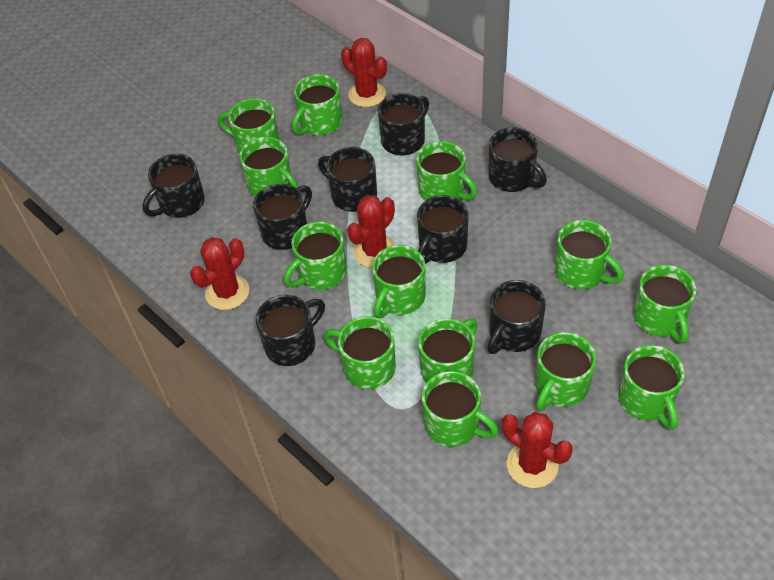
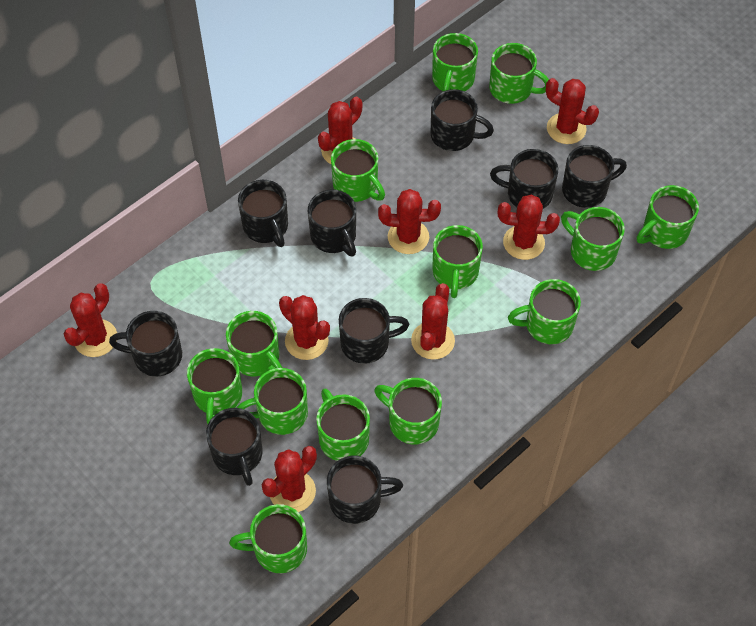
black mug: [142,154,205,218] [253,184,312,250] [256,295,325,366] [318,147,377,212] [378,93,429,155] [417,195,469,264] [487,280,546,354] [488,127,547,192] = 8 -> [109,311,182,377] [206,408,262,486] [238,180,288,247] [308,190,356,257] [327,456,403,524] [339,298,409,364] [431,89,494,151] [490,149,558,209] [562,145,627,208] = 9
red cactus: [190,237,249,310] [341,38,387,107] [347,195,395,268] [502,412,573,488] = 4 -> [64,283,117,357] [262,446,317,512] [279,295,330,360] [318,97,362,164] [378,189,441,254] [411,283,455,360] [498,194,560,260] [546,78,599,144] = 8

